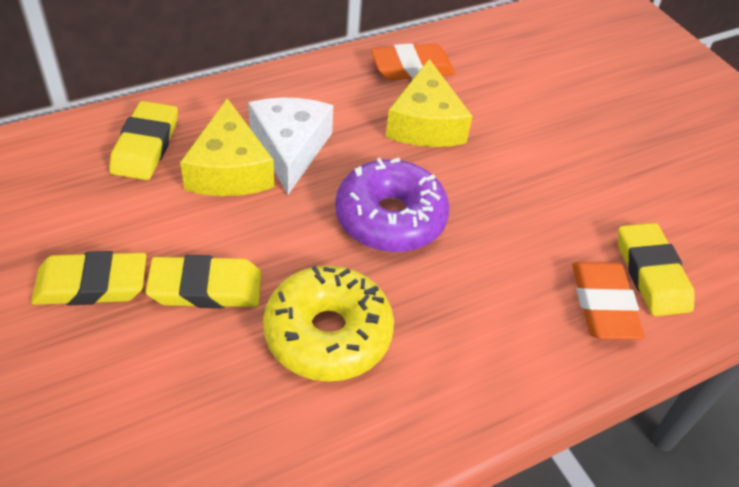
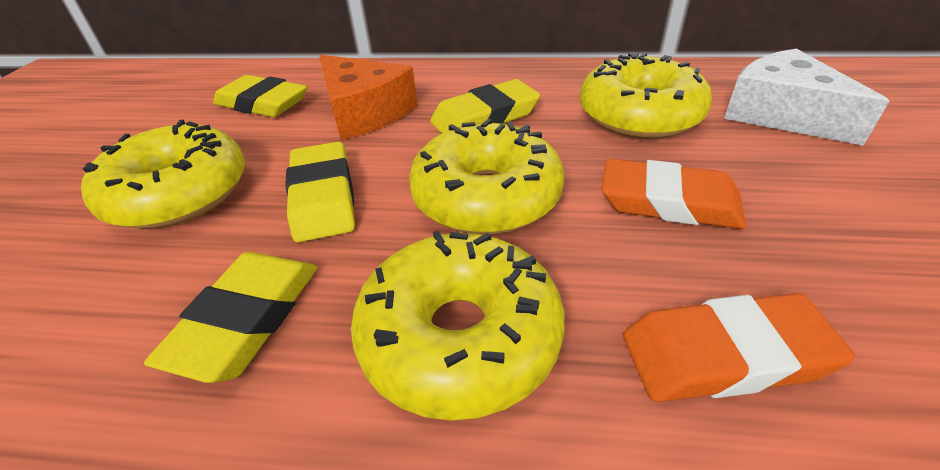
orange cheese: none = 0 -> [319,55,418,140] = 1
purple donut: [335,158,450,252] = 1 -> none = 0
yellow cheese: [180,98,274,196] [386,59,473,147] = 2 -> none = 0
yellow donut: [263,265,394,382] = 1 -> [81,120,245,229] [351,231,565,421] [409,119,565,235] [580,52,712,139] = 4

